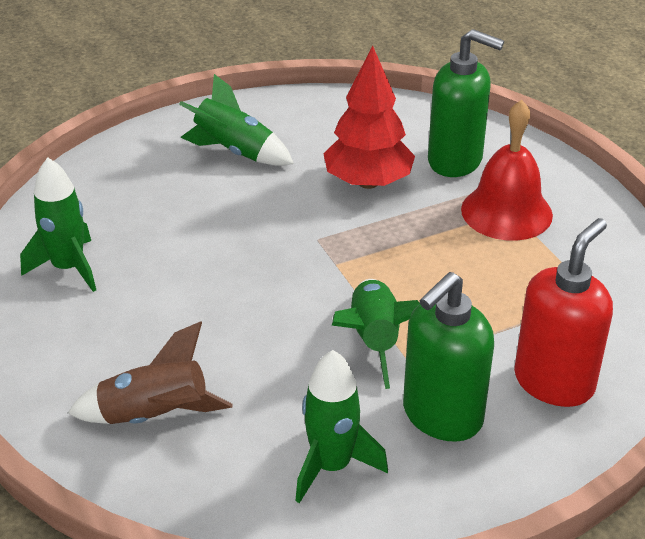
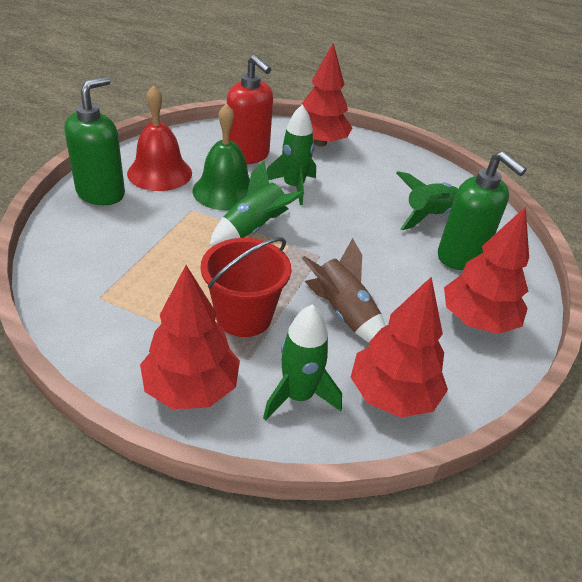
green bell: none = 0 -> [192,103,250,211] = 1
red bucket: none = 0 -> [201,237,291,337] = 1
red tree: [323,46,415,189] = 1 -> [140,265,240,409] [302,43,352,146] [351,277,448,417] [444,206,529,334] = 4

